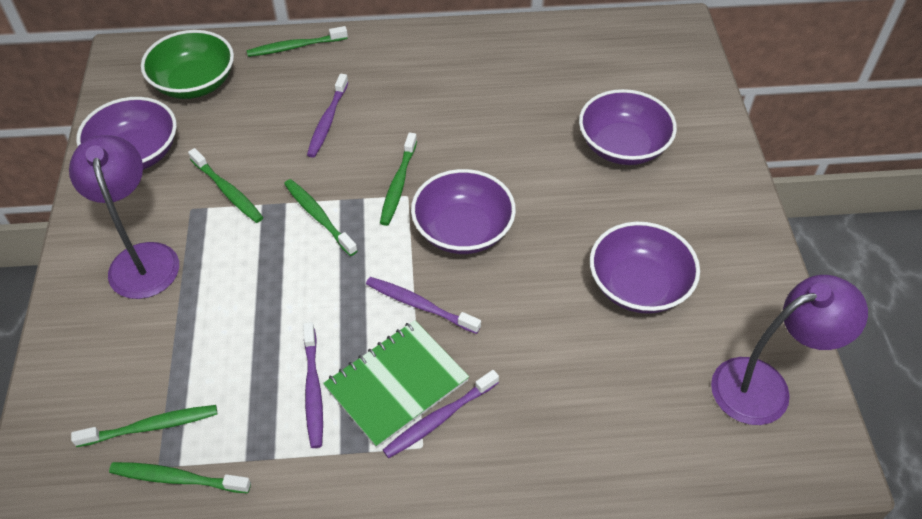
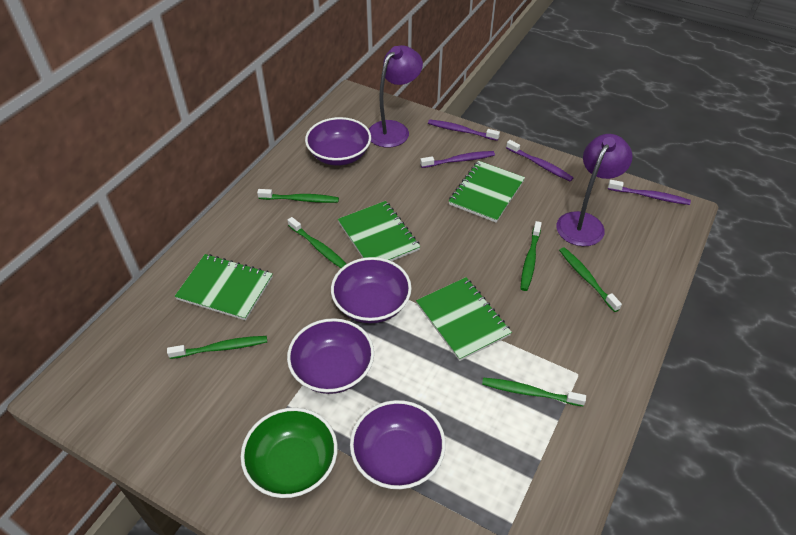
green notebook: [323,320,469,448] = 1 -> [175,254,273,320] [338,201,421,261] [416,277,512,361] [449,161,525,223] = 4

